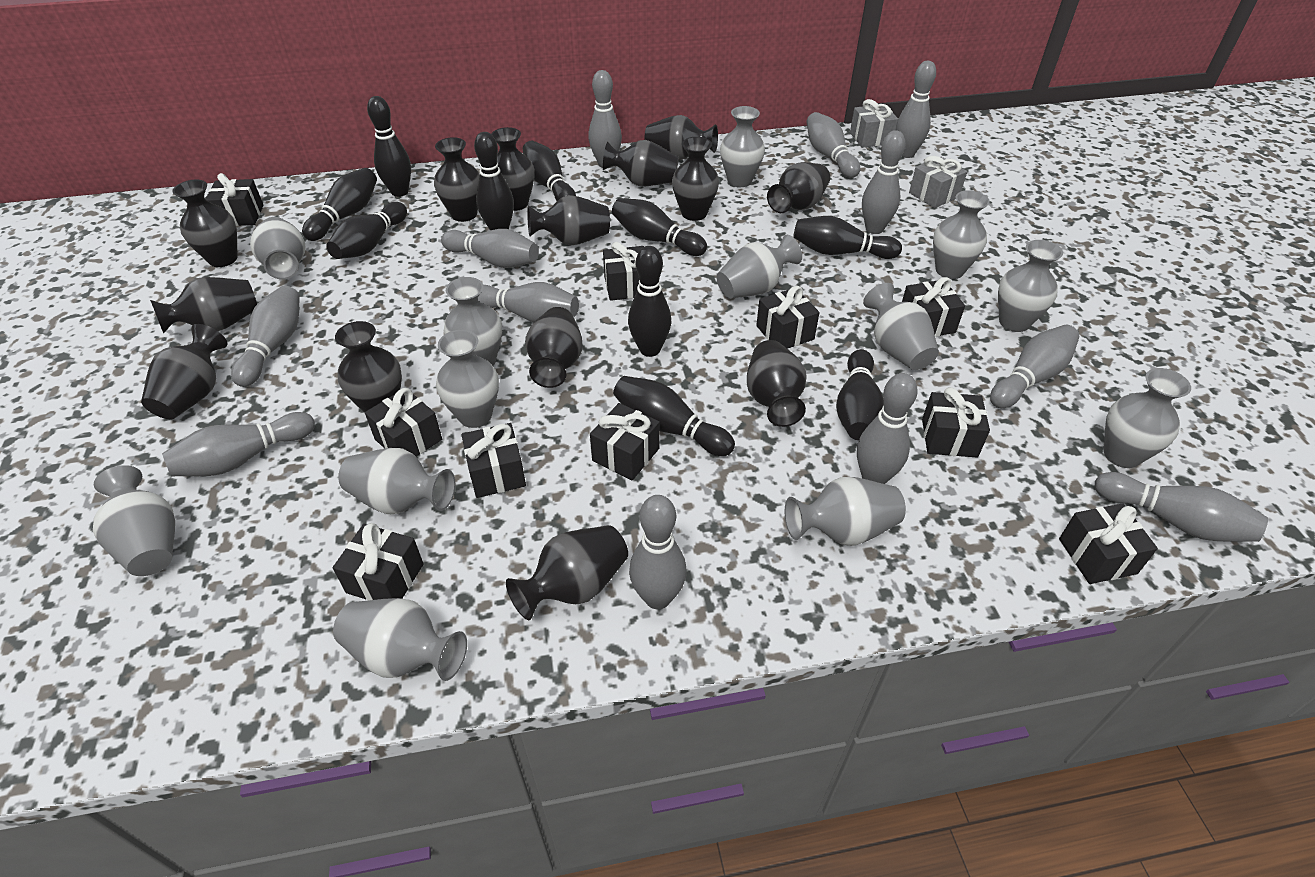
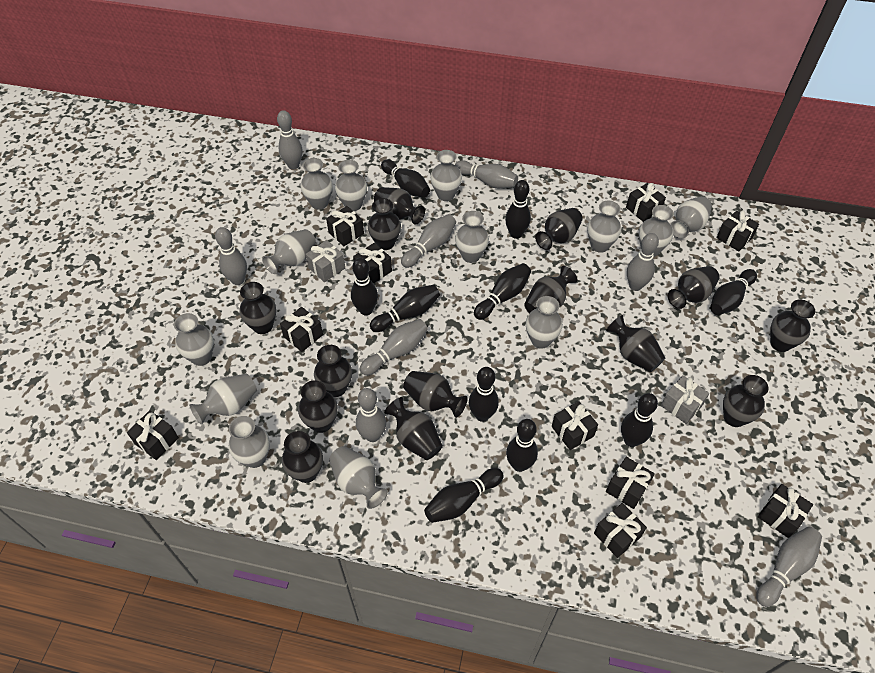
grey bowling pin: [162,412,315,476] [231,286,300,387] [441,229,539,268] [477,282,579,322] [588,70,622,168] [629,495,687,609] [807,112,860,178] [857,373,918,484] [862,130,905,234] [896,61,936,158] [990,325,1079,408] [1095,472,1268,542] = 12 -> [215,227,247,285] [277,110,302,169] [356,388,386,442] [360,319,428,376] [401,214,456,268] [455,160,518,188] [627,233,659,291] [756,527,822,607] = 8

